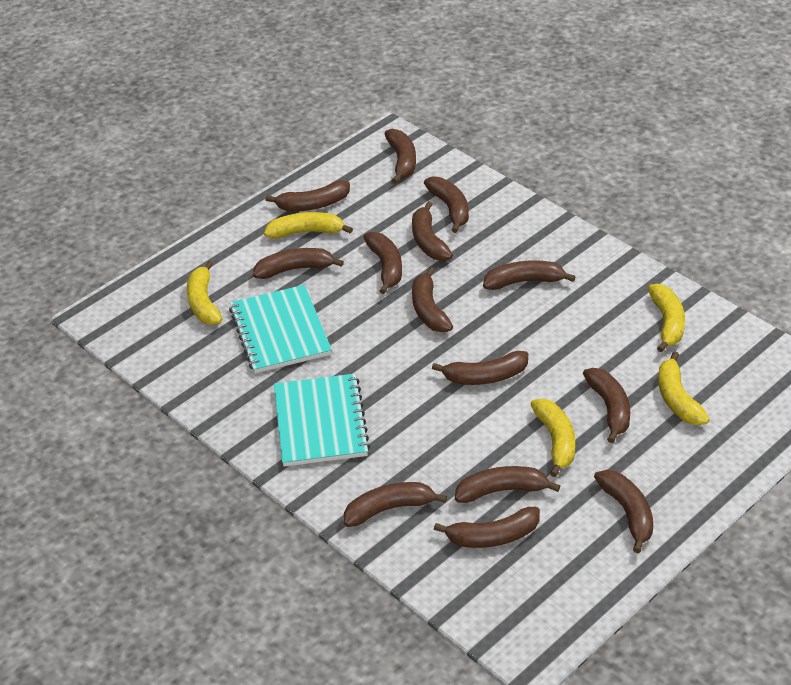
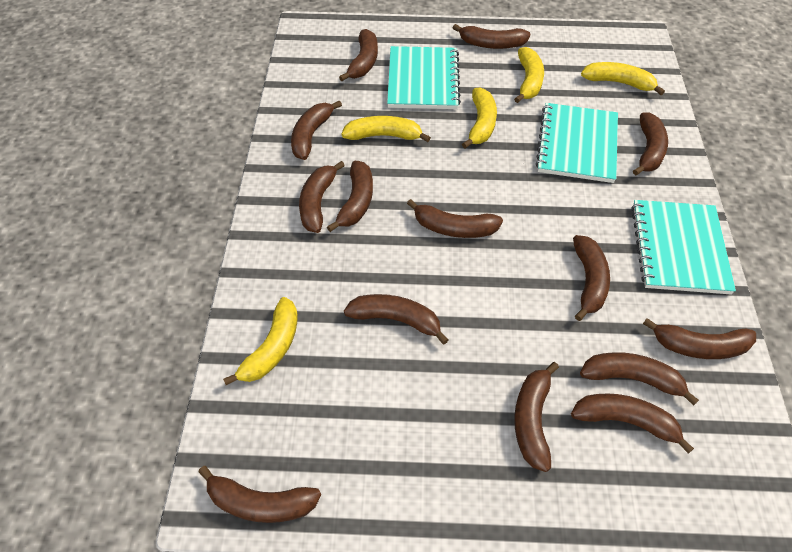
turquoise notebook: [229,285,332,373] [274,374,370,467] = 2 -> [387,46,461,109] [536,103,618,183] [631,200,736,295] = 3

